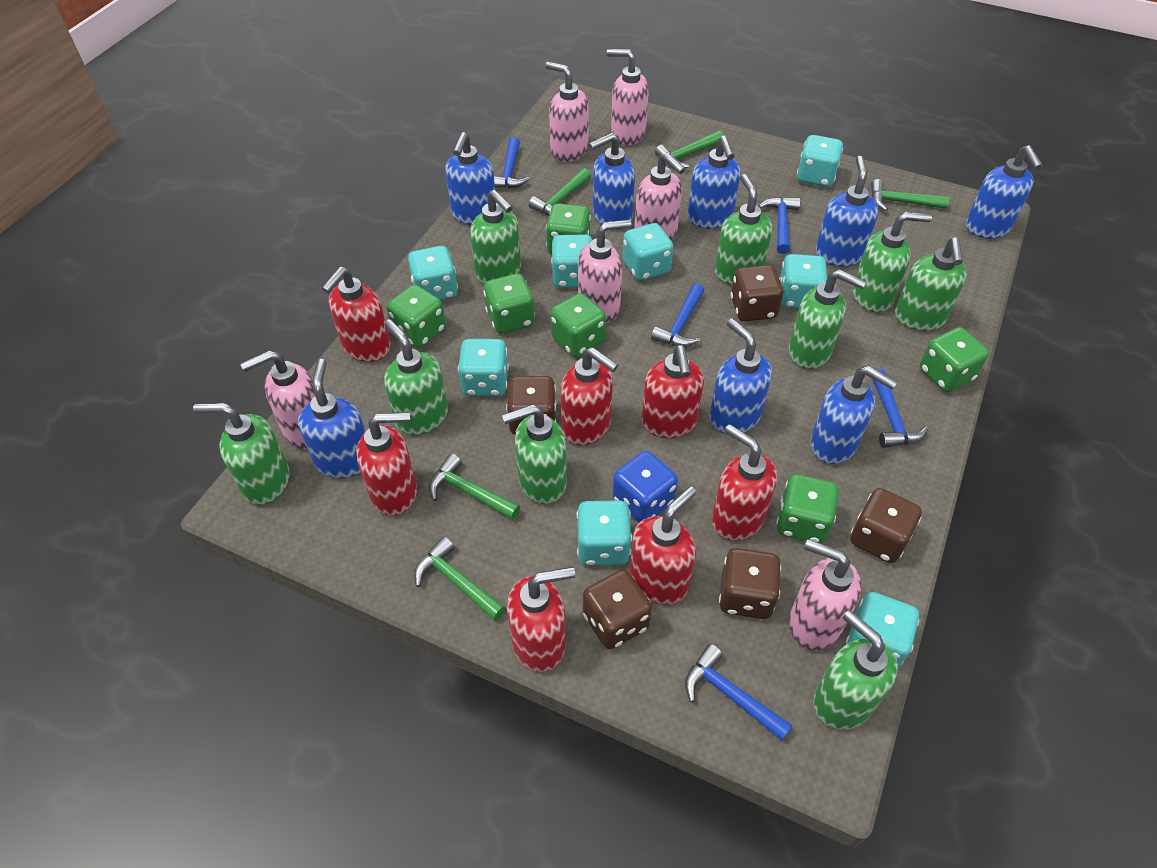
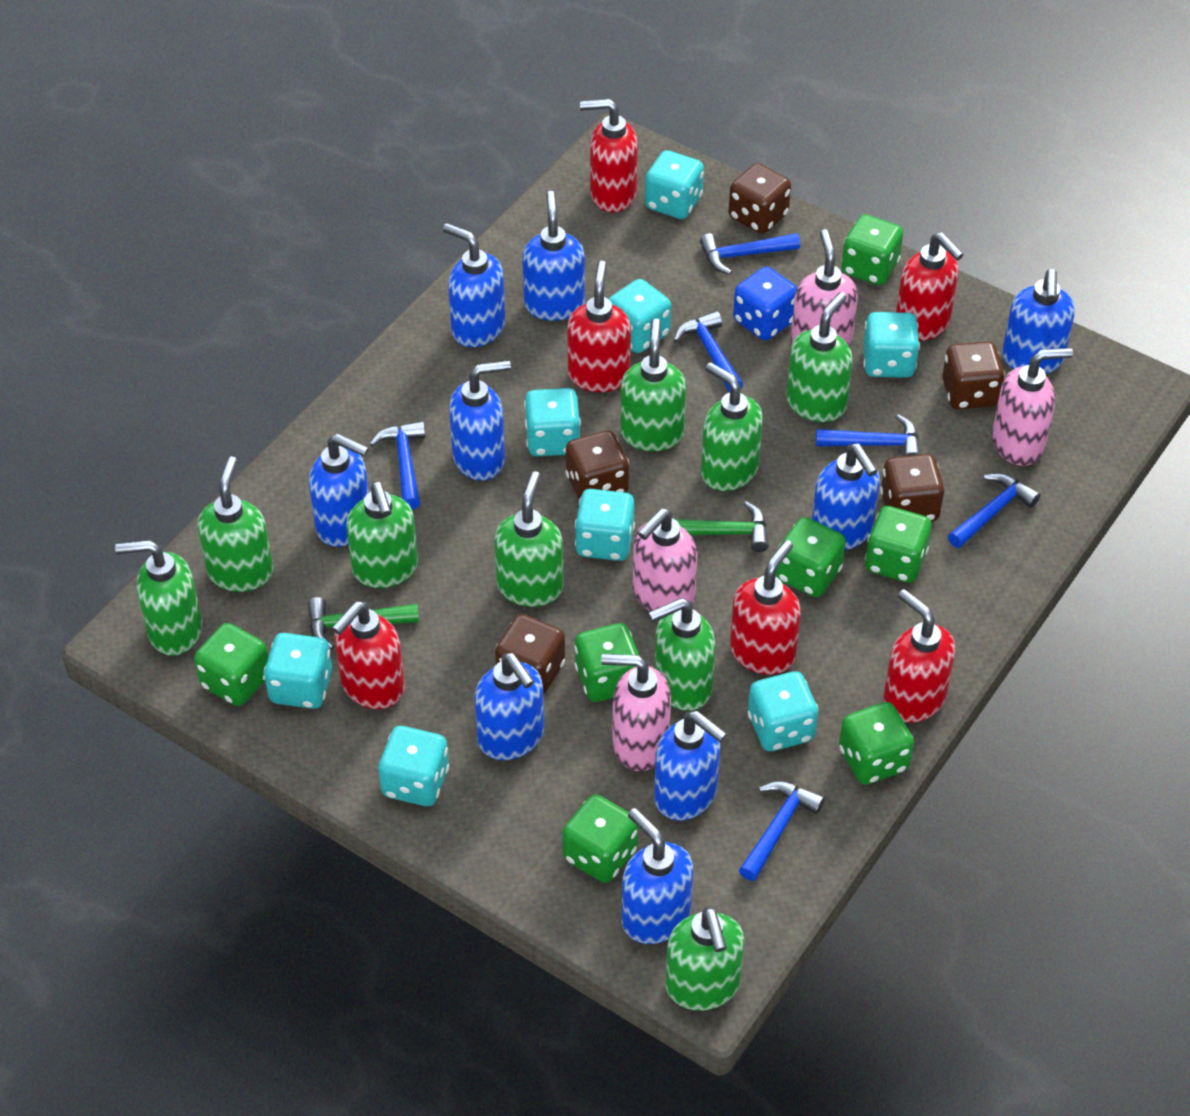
blue hammer: [494,137,530,189] [651,283,705,347] [685,644,793,741] [758,197,800,254] [872,369,928,448] = 5 -> [370,421,426,509] [674,311,743,393] [700,233,800,274] [739,781,825,881] [816,414,921,456] [948,473,1040,548] = 6
blue soap dispenser: [298,359,366,478] [445,132,495,225] [589,133,635,225] [688,136,741,229] [710,319,772,434] [810,366,898,464] [816,156,878,266] [966,145,1043,239] = 8 -> [309,434,369,547] [443,223,505,347] [449,360,511,481] [474,653,544,760] [522,191,585,321] [622,808,693,944] [654,711,727,821] [812,444,880,550] [1002,269,1075,374] = 9
green dice: [387,285,446,348] [483,274,535,334] [546,203,591,254] [550,293,606,357] [776,474,839,544] [920,327,989,392] = 6 -> [194,623,268,706] [562,794,638,883] [574,623,640,702] [776,517,846,597] [839,702,914,785] [841,215,903,285] [865,506,932,583] = 7
green hammer: [414,537,506,621] [429,453,520,520] [529,168,591,216] [655,131,724,168] [871,179,949,211] = 5 -> [308,597,419,650] [675,501,769,552] = 2
pink soap dispenser: [240,350,315,449] [545,62,589,162] [578,219,631,323] [607,49,649,145] [634,152,685,241] [789,539,862,651] = 6 -> [601,654,671,771] [633,508,697,612] [791,229,858,347] [992,348,1073,466] = 4
red soap dispenser: [322,267,391,362] [356,412,417,516] [507,567,575,672] [561,347,618,445] [630,486,696,605] [642,345,704,438] [712,424,777,541] = 7 -> [332,601,405,709] [567,261,631,392] [580,99,638,212] [730,540,801,675] [883,589,956,723] [896,232,964,341] = 6

